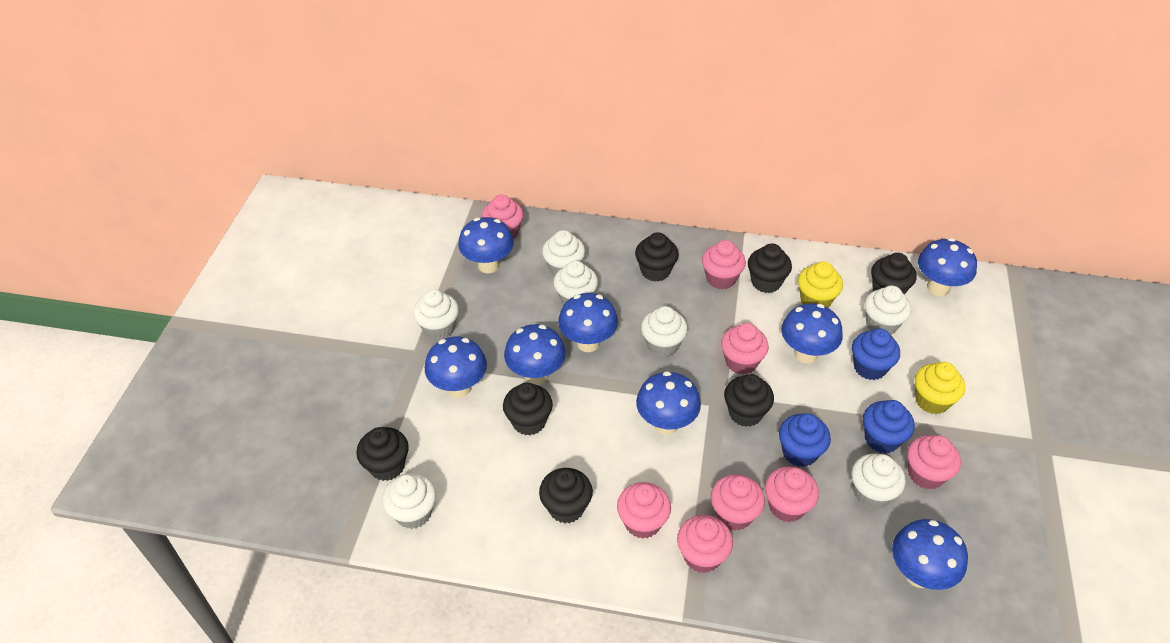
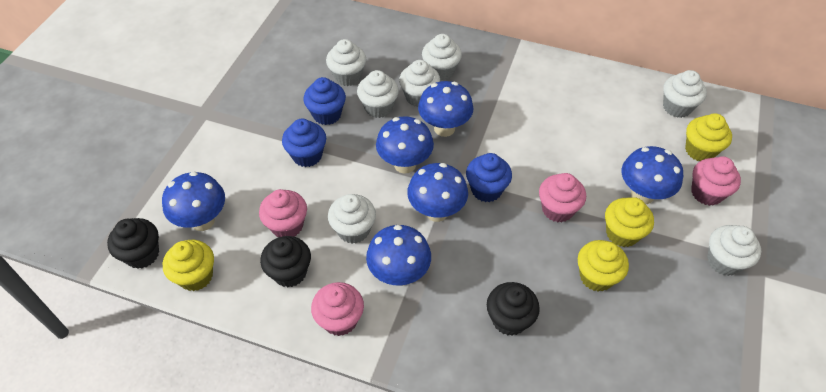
black cupcake: [356,427,409,481] [503,383,553,435] [539,468,593,523] [635,232,679,282] [724,374,774,427] [748,244,792,293] [871,253,917,295] = 7 -> [107,218,159,269] [260,236,311,288] [487,282,540,336] = 3
blue mushroom: [425,336,487,398] [458,217,514,273] [504,324,566,385] [558,293,618,352] [636,371,701,435] [781,303,843,363] [892,519,968,590] [918,238,977,296] = 8 -> [162,171,225,231] [366,225,431,286] [376,116,434,174] [407,163,468,222] [418,81,474,137] [622,146,683,204] = 6
pink cupcake: [482,195,524,240] [617,482,671,539] [677,515,733,573] [702,240,746,289] [711,474,765,531] [721,323,769,375] [765,466,819,522] [907,435,961,490] = 8 -> [259,189,307,237] [311,282,364,336] [539,173,586,222] [691,156,741,206] = 4
yellow cupcake: [798,261,843,308] [915,362,965,414] = 2 -> [163,240,214,291] [578,240,629,292] [605,197,654,247] [685,113,732,161] = 4

